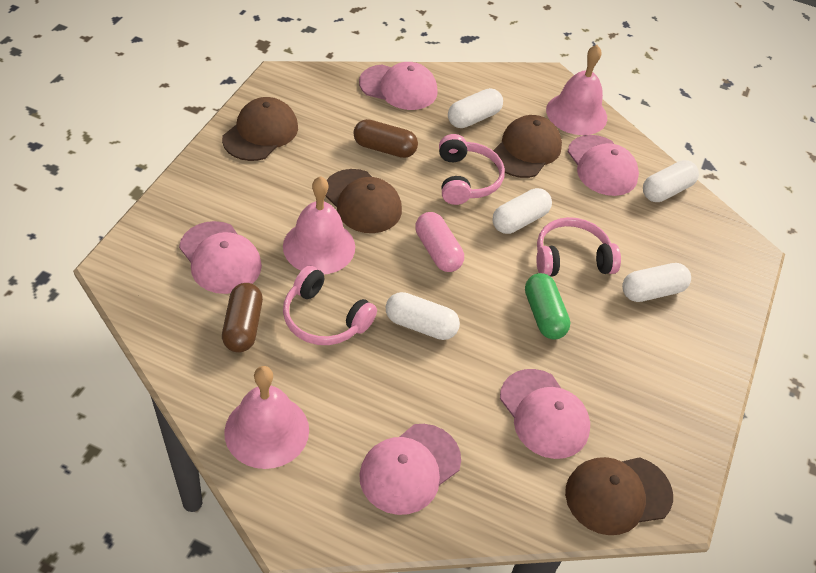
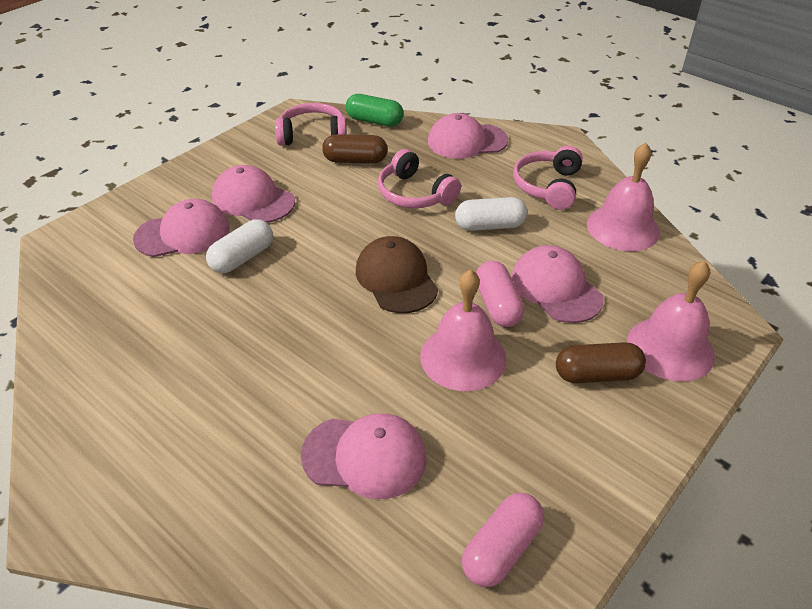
brown cap: [222,97,298,161] [325,169,402,233] [493,115,562,178] [565,457,673,535] = 4 -> [356,236,438,313] = 1
pink capsule: [415,212,464,272] = 1 -> [462,493,544,587] [476,261,524,327] = 2
white capsule: [386,292,460,340] [448,88,503,128] [492,188,552,234] [622,263,691,302] [643,160,699,202] = 5 -> [206,220,273,273] [455,197,527,231] = 2

